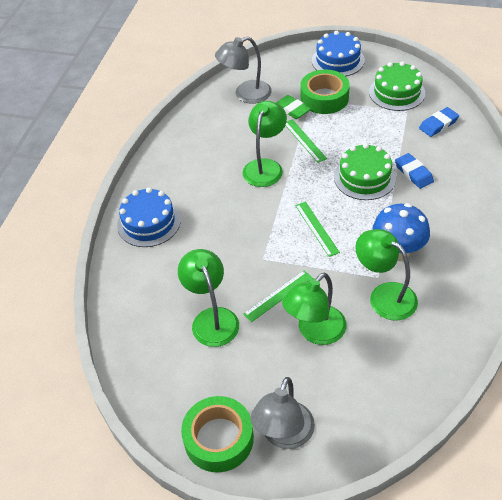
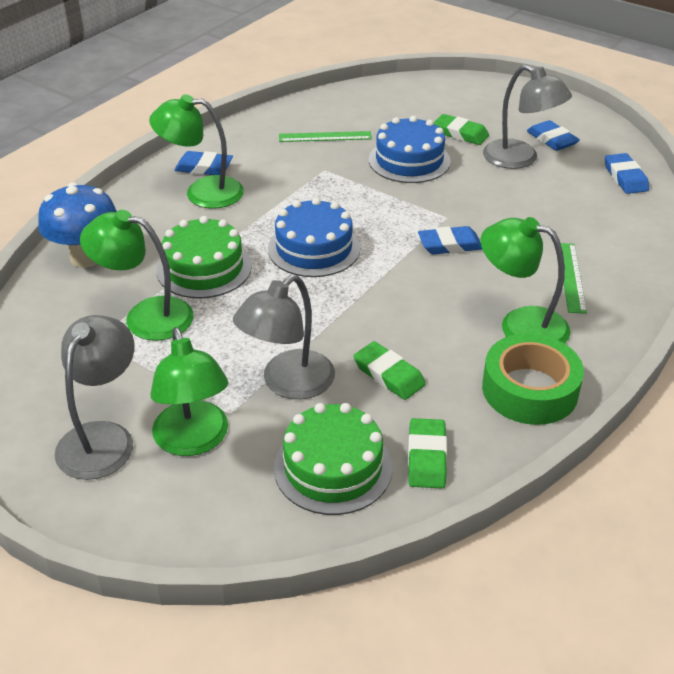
blue eraser: [395,153,434,189] [419,107,459,137] = 2 -> [174,151,233,175] [418,226,482,255] [527,120,580,151] [605,153,649,194] = 4
green eraser: [276,95,311,119] = 1 -> [353,341,426,400] [408,418,447,488] [434,114,489,145] = 3
green ruler: [243,270,313,322] [285,119,327,163] [295,201,340,257] = 3 -> [279,131,372,142] [561,243,587,314] = 2
green tape: [181,396,254,472] [300,70,350,114] = 2 -> [482,333,584,425] = 1
grey lamp: [215,37,272,104] [251,377,315,449] = 2 -> [55,315,134,480] [233,275,335,399] [483,65,572,169] = 3

